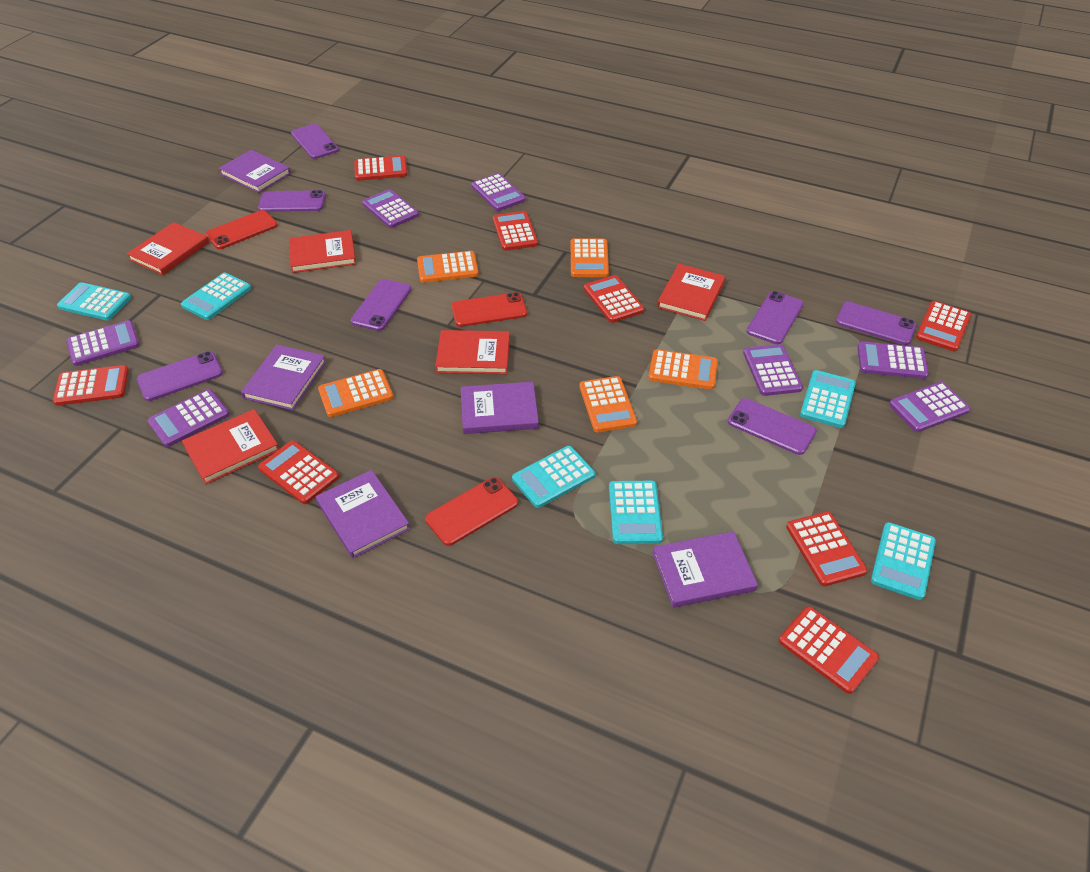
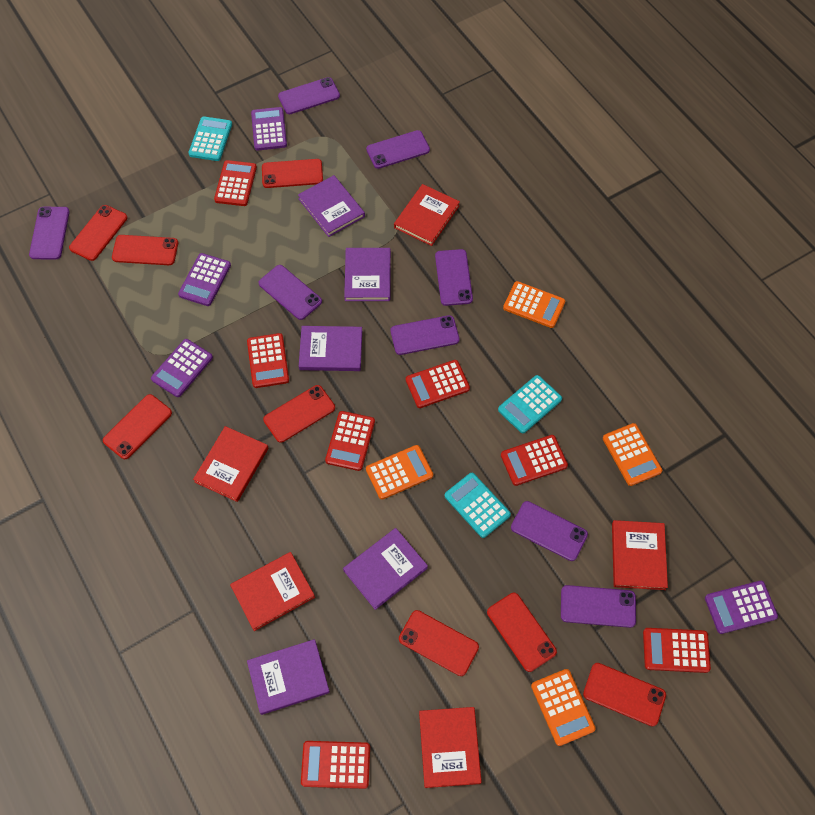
orange calculator: [318,369,393,417] [417,251,479,283] [571,238,609,277] [579,376,637,432] [648,349,718,390] = 5 -> [366,445,433,500] [503,281,565,328] [531,669,596,746] [603,423,662,486] = 4
purple calculator: [67,320,140,366] [147,389,230,447] [362,189,419,228] [471,173,526,211] [743,344,803,396] [857,341,929,379] [889,382,970,432] = 7 -> [151,339,213,397] [178,253,231,306] [251,107,287,150] [705,581,778,634] = 4
purple phone: [137,351,223,401] [258,190,326,212] [291,124,339,159] [350,279,411,331] [728,398,817,455] [746,291,804,344] [836,302,916,345] = 7 -> [29,207,70,259] [258,265,322,320] [278,77,340,114] [366,130,430,169] [390,315,460,355] [435,249,473,306] [511,501,588,561] [561,585,636,628] = 8
red calculator: [53,365,129,406] [258,440,339,504] [354,155,408,181] [493,211,538,251] [584,275,644,323] [779,606,879,694] [786,512,867,586] [916,301,971,351] = 8 -> [214,160,257,206] [247,333,289,388] [301,741,370,789] [325,411,375,471] [406,360,470,408] [501,435,568,486] [643,628,711,673] = 7
red phone: [205,210,278,249] [425,477,518,546] [451,292,527,327] = 3 -> [69,205,128,261] [103,394,172,459] [112,235,178,265] [262,159,323,188] [263,385,335,443] [399,610,479,676] [487,593,557,672] [583,663,666,727] = 8
turquoise calculator: [57,282,131,320] [181,273,251,320] [512,446,595,508] [609,481,663,544] [800,370,856,428] [871,522,936,600] = 6 -> [188,116,232,161] [445,473,511,538] [498,375,562,433] = 3

